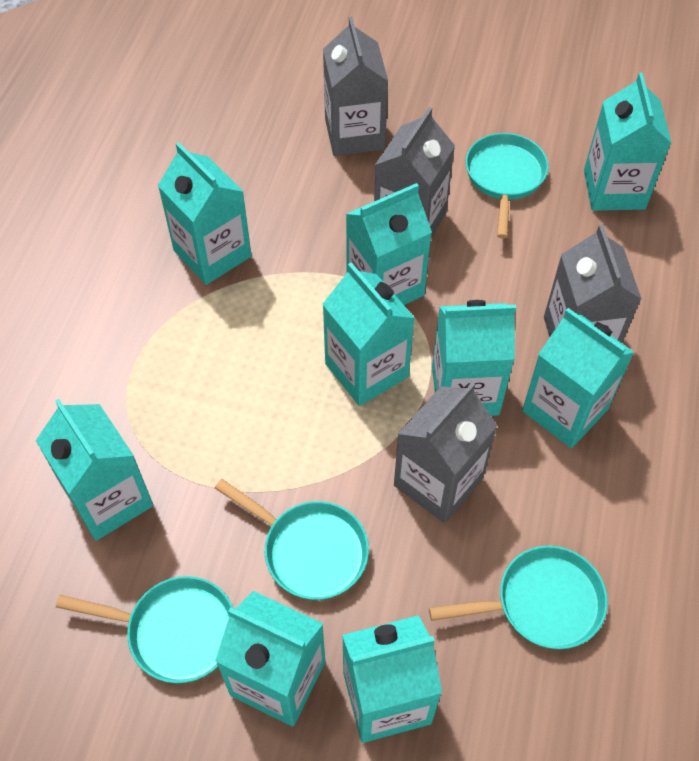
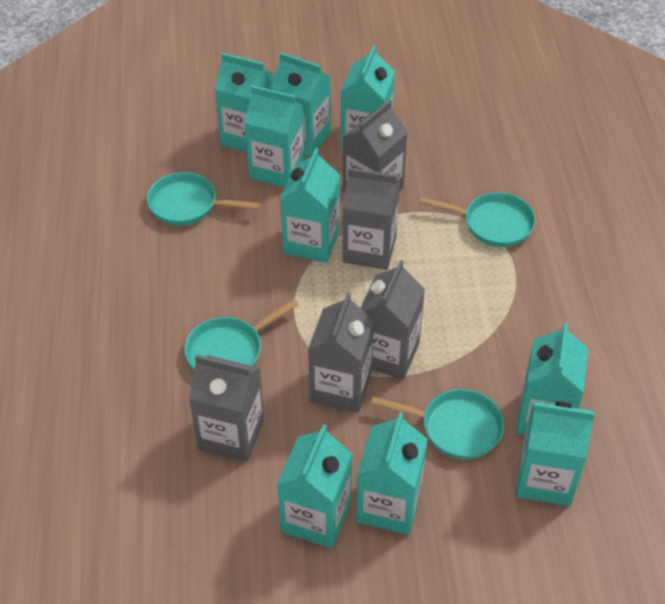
grey carton: [323,16,388,156] [374,107,455,237] [394,382,498,523] [544,224,642,343] = 4 -> [189,355,264,462] [308,292,374,413] [342,168,400,270] [343,99,408,193] [360,260,425,379] = 5

